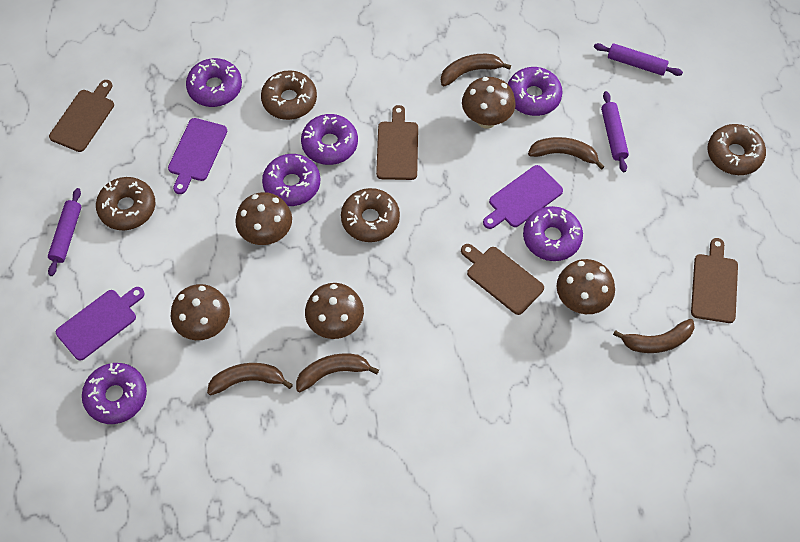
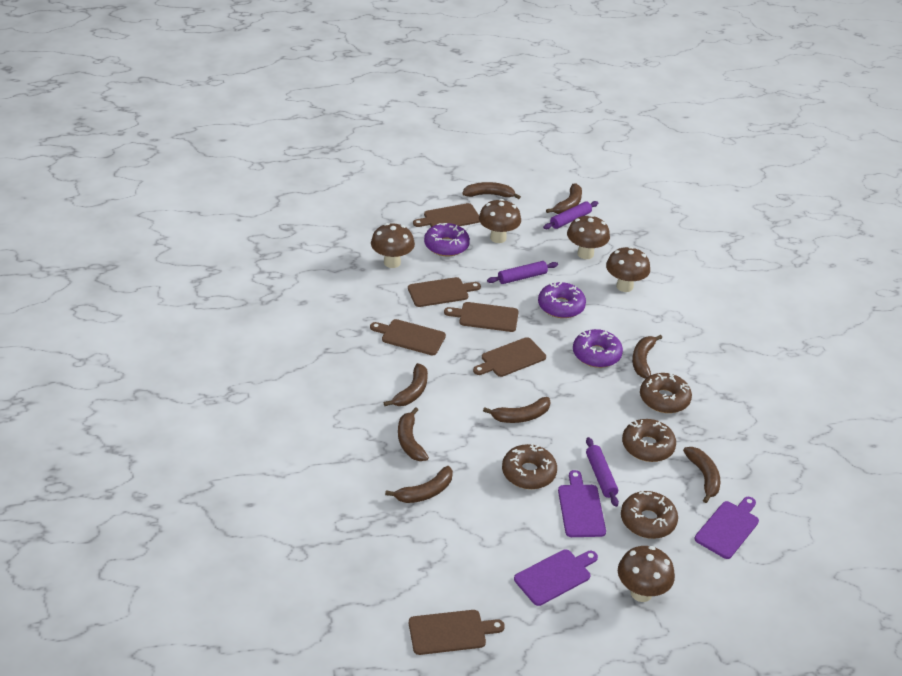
brown banana: [207,363,293,395] [296,353,379,392] [441,54,511,86] [528,137,605,170] [613,319,695,353] = 5 -> [384,363,428,406] [385,466,453,503] [398,407,429,461] [463,182,521,199] [483,397,551,423] [546,184,582,214] [632,335,662,378] [683,447,721,503] = 8
brown cutting board: [49,80,114,152] [376,105,418,180] [461,244,544,315] [691,238,738,323] = 4 -> [370,319,446,355] [408,277,481,307] [409,610,505,655] [413,203,480,227] [444,302,519,332] [473,337,546,377] = 6
purple donut: [82,363,147,424] [186,58,242,107] [262,154,320,206] [301,114,358,165] [508,67,563,116] [523,206,583,261] = 6 -> [424,223,470,257] [538,282,586,318] [573,329,623,368] = 3

